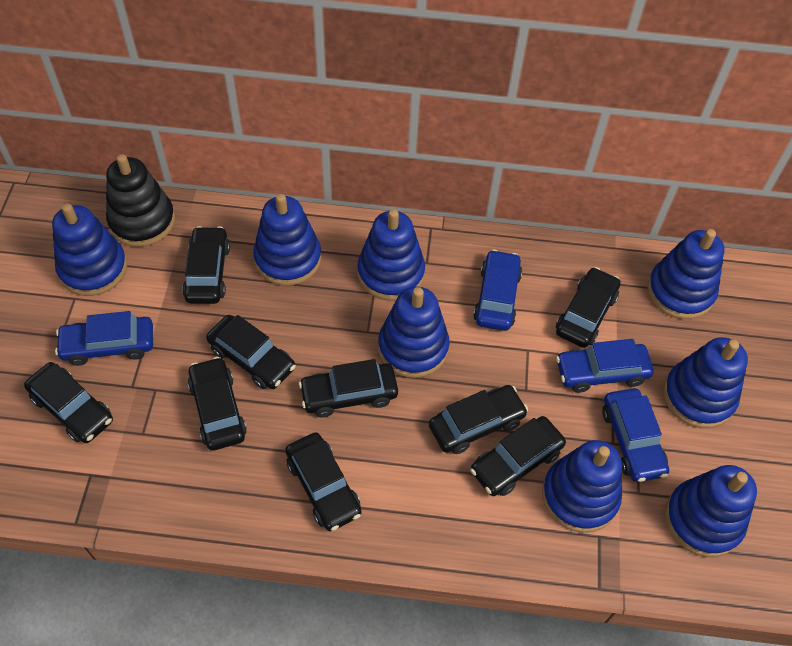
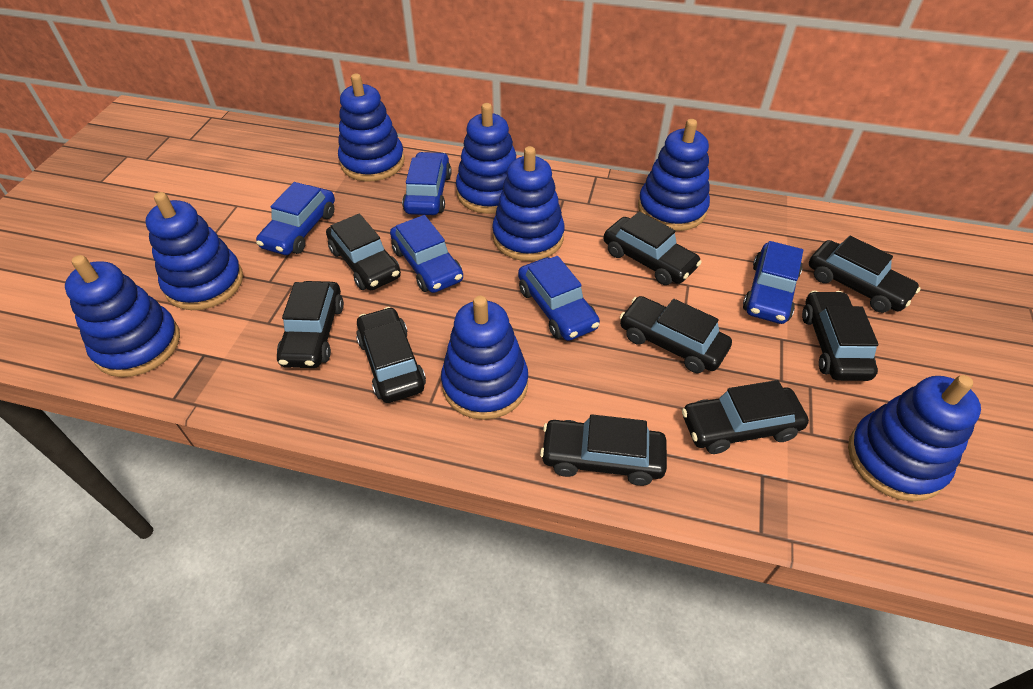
black stacking toy: [106,154,175,247] = 1 -> none = 0
blue car: [55,311,153,366] [473,250,522,331] [556,339,654,393] [602,388,669,482] = 4 -> [256,182,335,255] [390,215,463,293] [402,152,451,215] [518,256,600,341] [743,241,803,324] = 5

